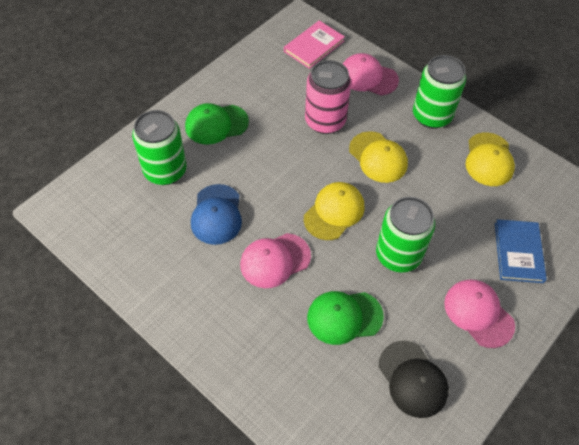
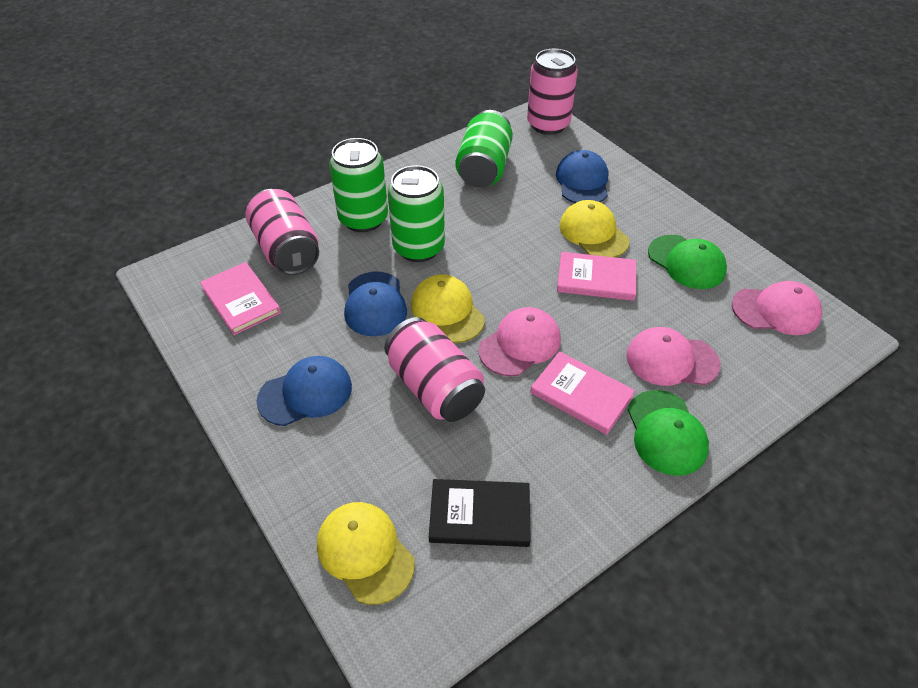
black book: none = 0 -> [429,479,531,547] = 1
black cap: [379,341,449,418] = 1 -> none = 0
blue book: [495,219,547,283] = 1 -> none = 0
blue cap: [191,184,242,245] = 1 -> [257,356,352,426] [344,272,407,336] [556,150,608,203] = 3
pink book: [284,20,345,69] = 1 -> [200,262,281,335] [530,351,635,435] [557,252,636,301] = 3
pink can: [305,60,351,134] = 1 -> [245,189,319,275] [384,317,485,422] [527,49,578,135] = 3

